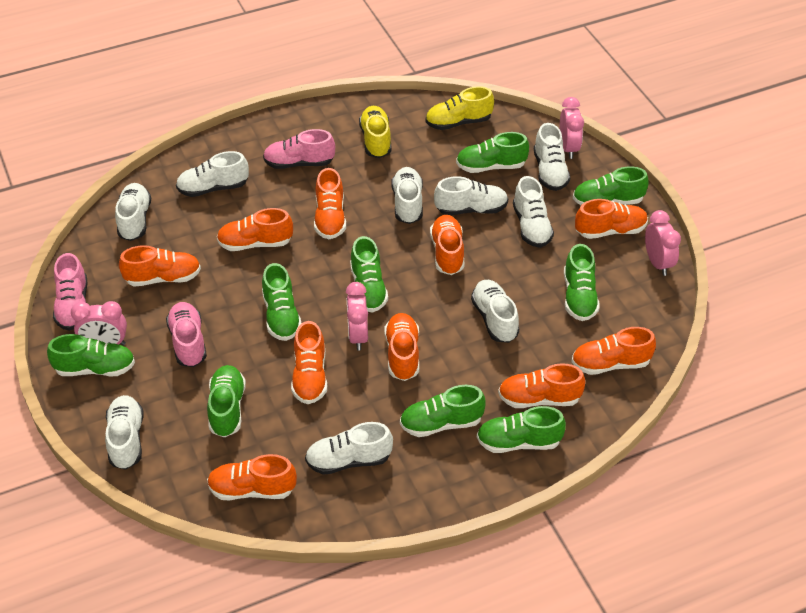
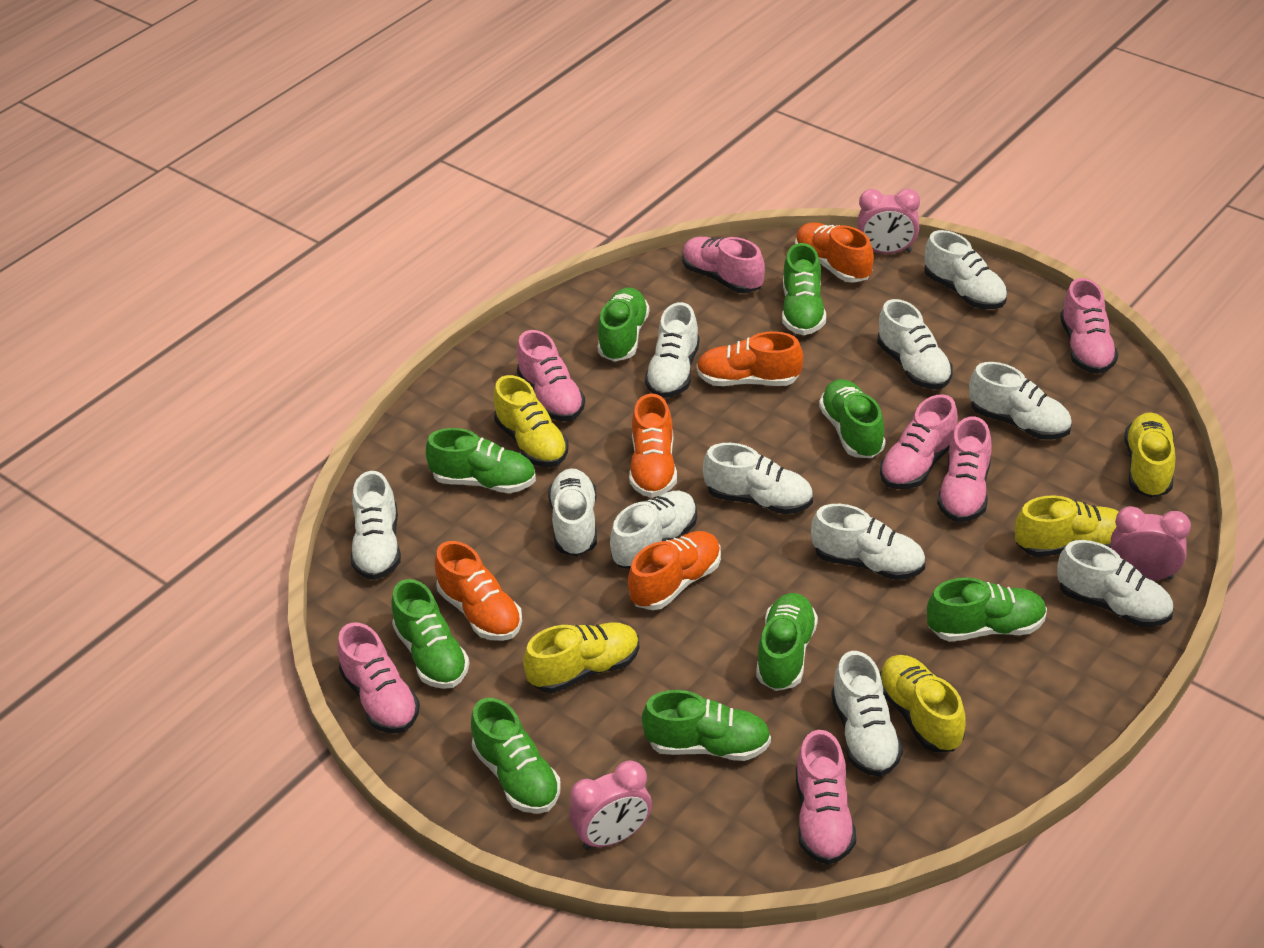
orange shoe: [119,245,201,287] [207,454,297,500] [217,208,293,251] [291,321,327,404] [314,168,346,239] [384,313,419,381] [430,215,464,275] [498,363,585,408] [571,327,656,375] [575,199,648,239] = 10 -> [435,541,522,641] [628,531,721,610] [629,393,677,498] [696,331,803,386] [795,222,874,283] = 5
pink clock: [71,301,127,346] [346,282,368,350] [560,97,584,159] [645,210,681,276] = 4 -> [570,760,652,850] [858,189,920,254] [1111,506,1191,580] = 3
pink shoe: [53,253,88,331] [166,302,207,367] [263,129,335,169] = 3 -> [337,622,420,734] [517,330,585,421] [682,237,765,293] [796,730,856,865] [880,394,958,489] [937,416,992,522] [1060,278,1118,374] = 7
white shoe: [105,395,144,470] [115,183,151,241] [176,151,249,197] [305,422,393,475] [391,167,423,224] [434,176,508,215] [471,280,519,343] [513,176,554,248] [534,123,570,191] = 9 -> [351,471,401,580] [548,468,597,556] [610,491,697,569] [645,302,700,398] [703,443,813,514] [811,504,925,580] [831,651,903,777] [877,299,953,389] [925,230,1007,309] [969,362,1072,440] [1057,540,1173,627] = 11
yellow shoe: [359,106,392,158] [425,86,494,130] = 2 -> [494,375,569,467] [523,622,640,693] [880,655,966,752] [1015,495,1119,557] [1124,412,1175,498] = 5

